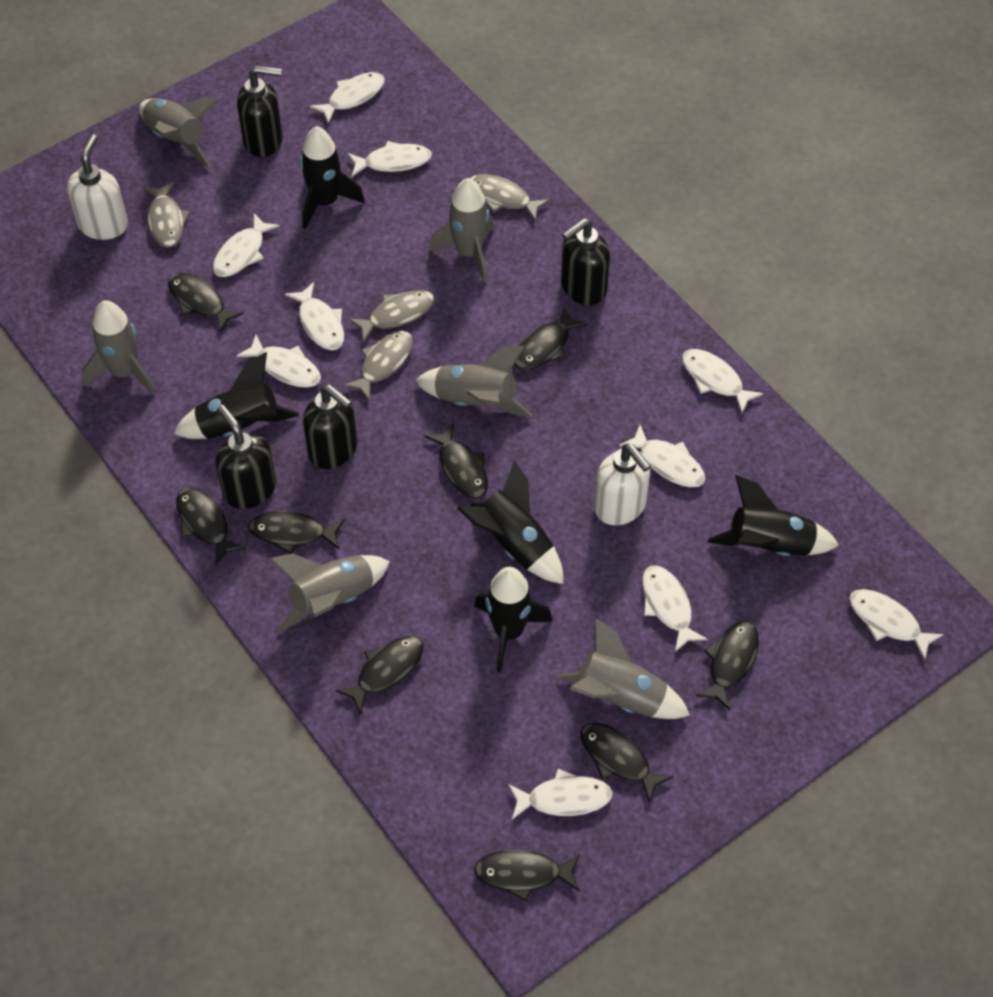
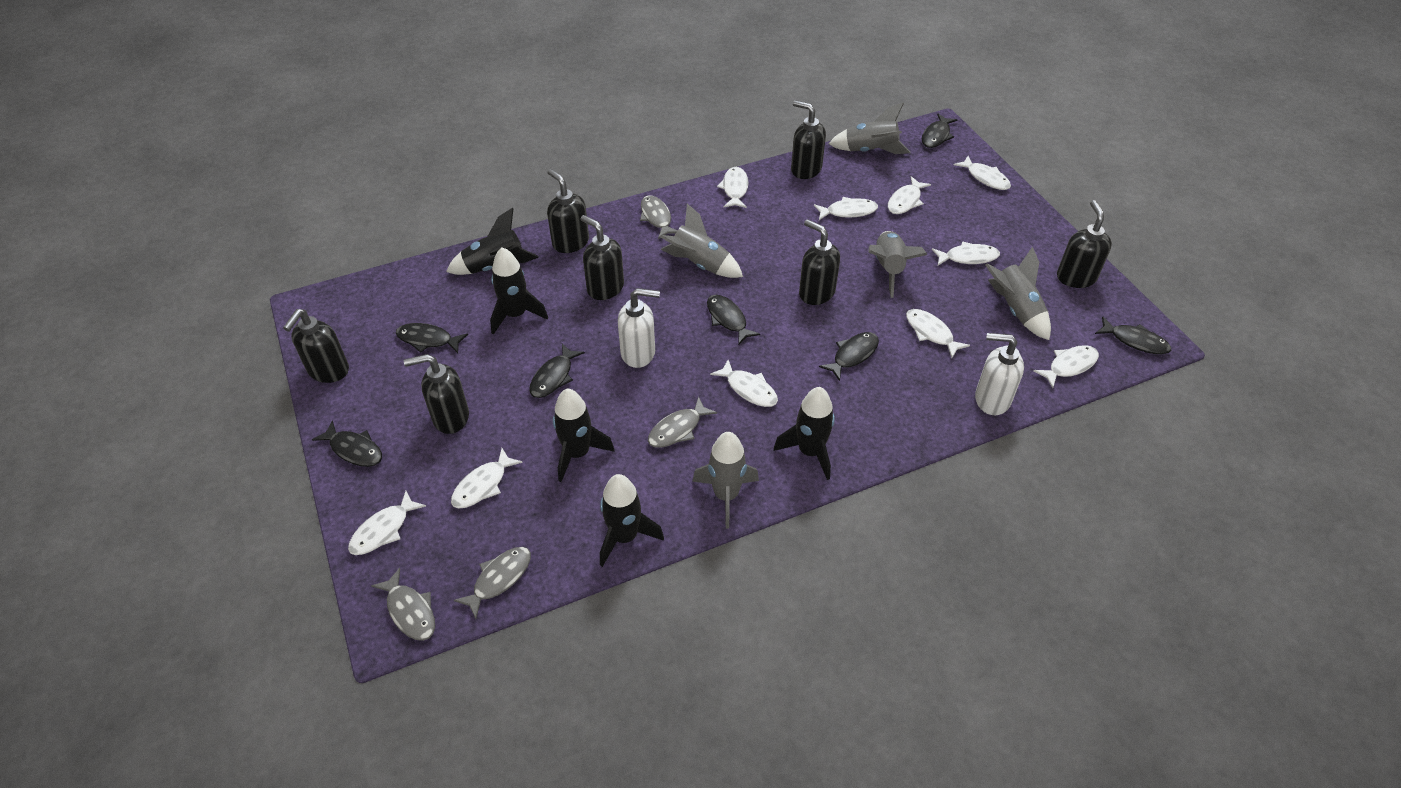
black fish: [168,273,244,333] [176,487,246,564] [248,511,345,554] [336,636,423,715] [424,423,488,499] [474,850,580,902] [514,307,588,370] [580,723,673,803] [696,621,759,710] = 9 -> [312,421,382,467] [396,323,468,353] [529,344,585,398] [707,295,760,345] [819,332,879,381] [922,114,958,148] [1095,316,1171,354] = 7
black soap dispenser: [215,405,276,509] [237,66,283,157] [303,385,357,469] [561,218,610,305] = 4 -> [283,309,349,383] [404,354,469,434] [547,169,589,253] [581,215,624,300] [791,100,826,179] [799,219,840,305] [1057,200,1112,288] = 7
grey rocket: [82,301,156,395] [139,96,219,168] [270,553,390,632] [415,345,533,417] [429,178,494,282] [557,618,690,719] = 6 -> [661,204,743,278] [692,432,759,528] [829,103,910,154] [868,231,927,298] [985,246,1051,340] = 5

